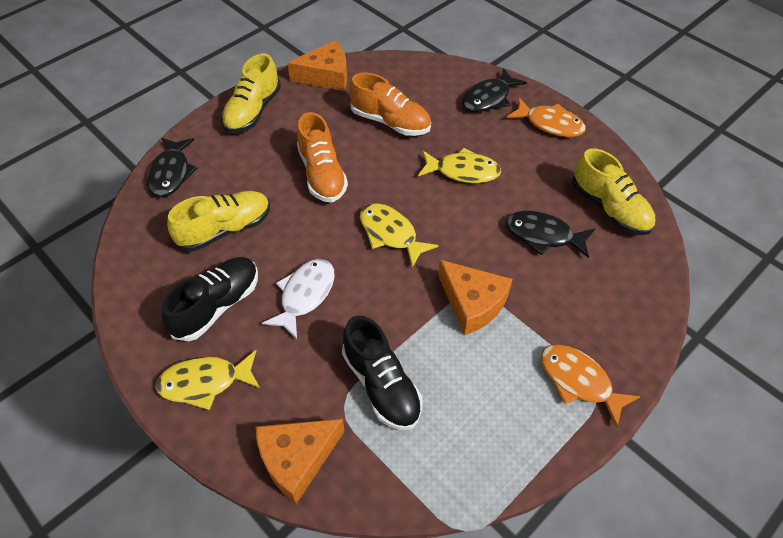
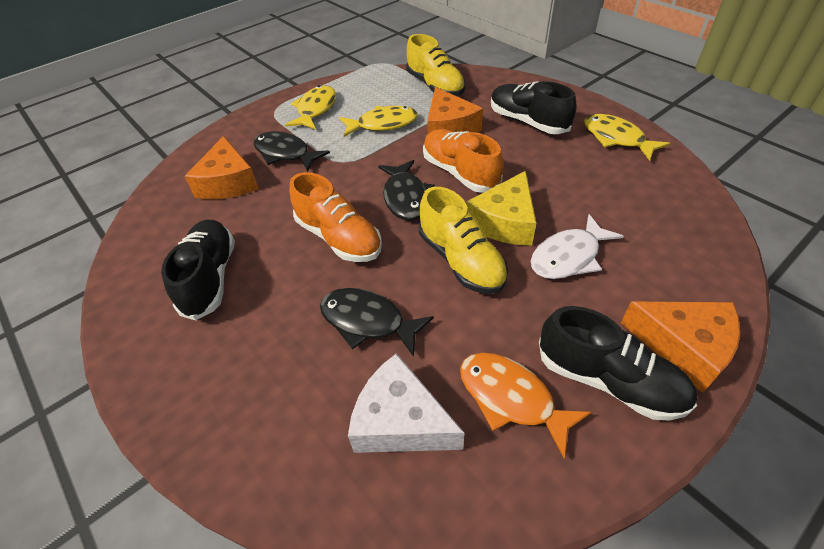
black shoe: [162,257,258,341] [342,315,422,430] = 2 -> [161,219,235,320] [491,81,577,134] [539,306,697,421] = 3
orange fish: [507,98,586,137] [541,344,640,428] = 2 -> [460,353,592,459] = 1
white cheese: none = 0 -> [348,353,464,453] = 1
yellow cheese: none = 0 -> [466,171,536,246] = 1
yellow shoe: [167,191,270,251] [221,53,281,133] [572,148,655,235] = 3 -> [406,34,466,96] [419,187,508,294] = 2

